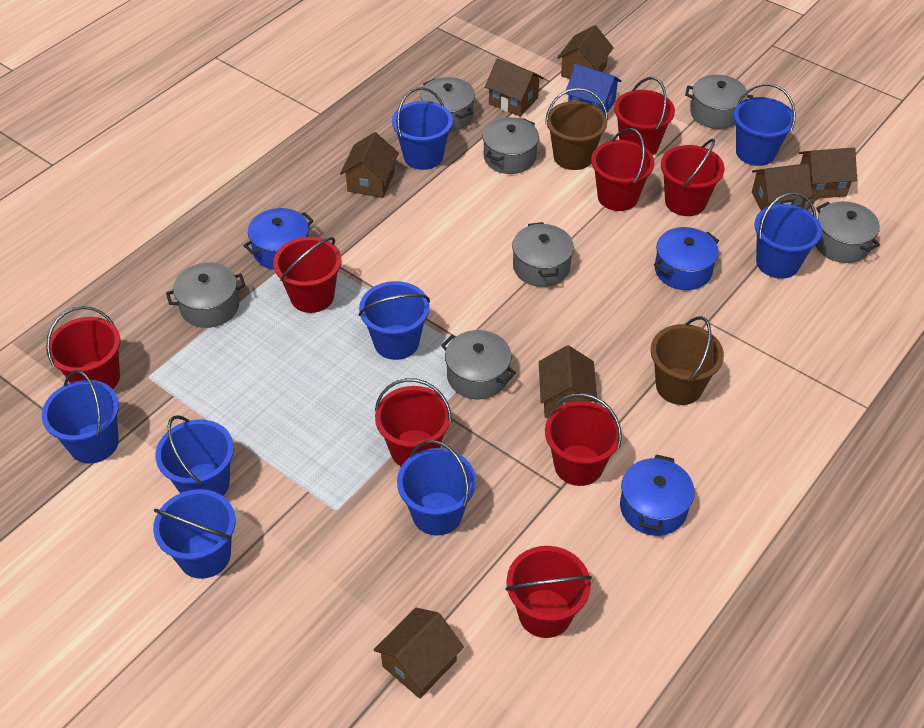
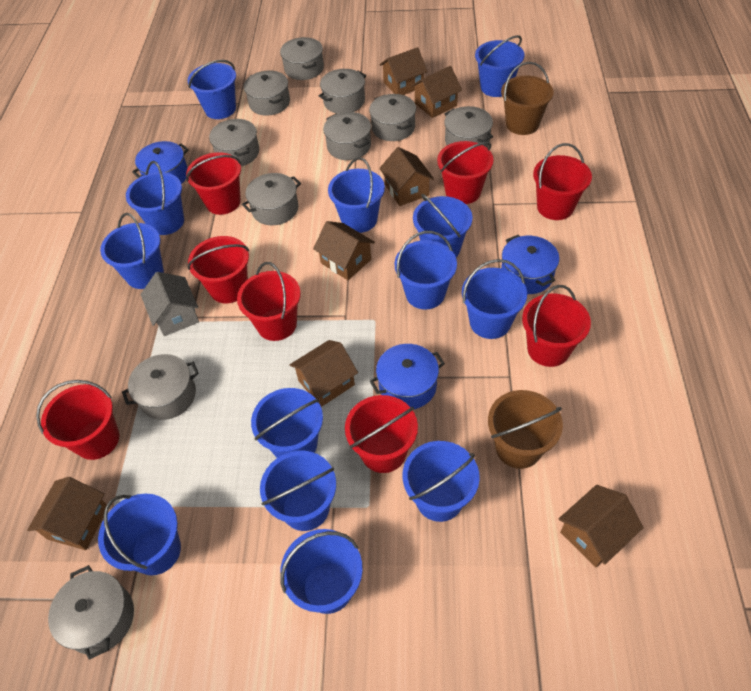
blue bucket: [42,370,119,464] [153,489,235,579] [155,415,234,496] [359,281,430,360] [392,87,453,170] [397,440,476,535] [734,83,796,166] [754,192,822,279] = 8 -> [98,494,181,575] [100,213,164,289] [126,161,184,235] [187,60,236,119] [251,388,323,458] [260,451,336,531] [280,529,363,614] [328,157,385,233] [394,231,457,310] [402,441,480,522] [413,194,473,257] [462,259,527,339] [475,35,524,97] = 13
blue house: [566,64,622,114] = 1 -> none = 0
grey house: none = 0 -> [141,272,199,336] = 1
grey pot: [166,262,246,328] [420,77,475,132] [441,330,516,399] [482,117,539,174] [512,222,574,287] [685,75,753,129] [815,201,880,263] = 7 -> [48,565,134,660] [122,354,199,420] [209,119,259,166] [242,173,301,225] [244,70,290,116] [280,37,324,80] [319,69,366,114] [323,112,371,160] [369,94,416,141] [444,106,493,148] = 10

